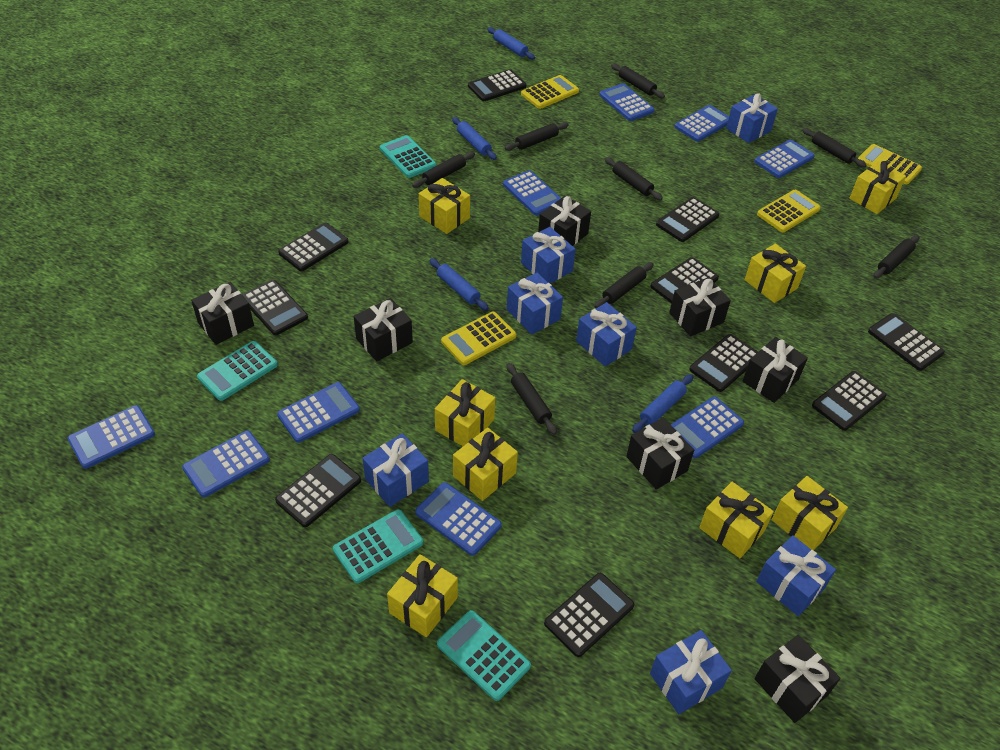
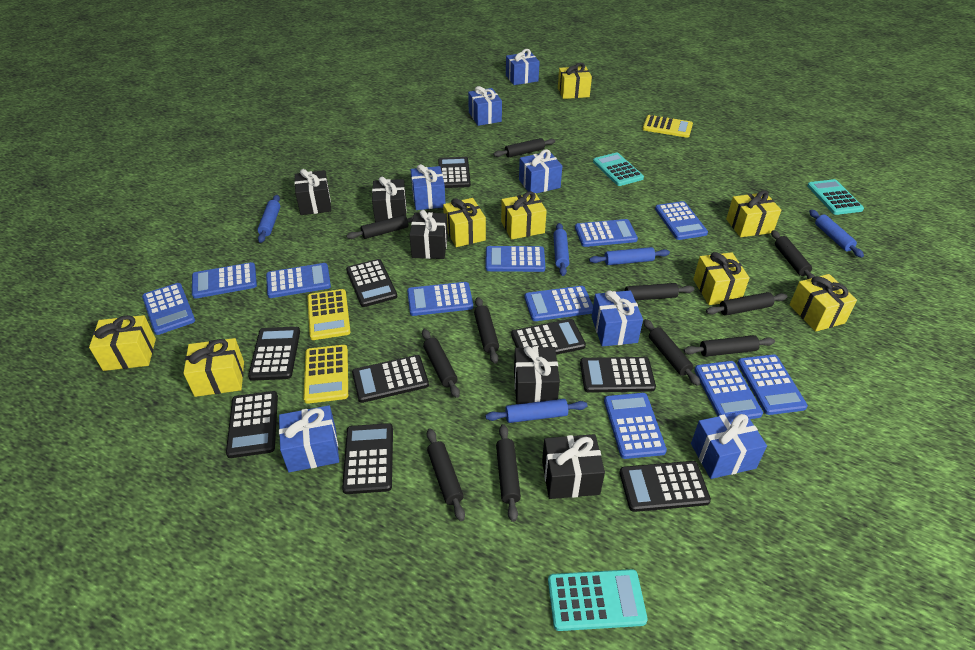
black calculator: [242,280,308,335] [275,454,361,527] [278,222,348,271] [468,69,526,101] [544,573,634,657] [650,257,719,304] [656,197,719,242] [689,334,758,392] [812,371,887,431] [868,313,945,371] = 10 -> [226,391,278,458] [248,327,300,381] [342,423,393,494] [346,259,397,307] [352,355,429,403] [438,157,471,188] [511,319,586,355] [580,357,656,393] [619,461,711,512] = 9
black gift: [191,282,254,345] [354,298,413,362] [538,196,591,246] [626,418,694,490] [669,277,731,336] [743,337,808,403] [754,635,841,723] = 7 -> [294,169,331,215] [372,177,407,222] [409,210,448,259] [514,346,560,404] [542,434,605,499] = 5
black rolling pin: [412,152,475,188] [505,122,569,151] [507,363,557,435] [594,262,654,308] [605,157,663,200] [611,63,665,98] [802,128,867,168] [873,235,919,279] = 8 -> [346,215,413,239] [422,329,460,398] [427,428,465,521] [474,297,499,364] [494,138,555,157] [496,424,521,522] [615,283,694,301] [643,319,700,386] [684,335,775,357] [706,292,787,316] [771,230,815,279] = 11
blue calculator: [67,405,155,469] [182,431,270,498] [277,382,360,443] [415,482,502,556] [503,170,561,216] [599,83,655,121] [671,396,744,458] [675,105,729,142] [754,139,815,178] = 9 -> [142,283,195,335] [192,262,257,299] [266,263,331,298] [407,282,473,316] [485,246,545,272] [524,286,593,321] [575,219,638,247] [604,393,667,459] [655,201,708,240] [694,361,763,419] [737,354,808,415] = 11
blue rolling pin: [429,258,489,311] [452,117,497,160] [487,27,535,60] [632,374,693,433] = 4 -> [257,195,280,243] [486,399,587,423] [553,223,569,276] [589,247,670,265] [809,210,864,258] = 5
turquoise calculator: [197,341,278,401] [333,509,423,583] [380,135,436,178] [437,610,531,701] = 4 -> [548,569,648,631] [593,153,644,186] [807,179,864,215] = 3
yellow calculator: [441,312,516,365] [521,75,579,109] [757,190,821,232] [858,144,922,184] = 4 -> [304,345,348,404] [307,289,350,340] [643,115,693,138] = 3

